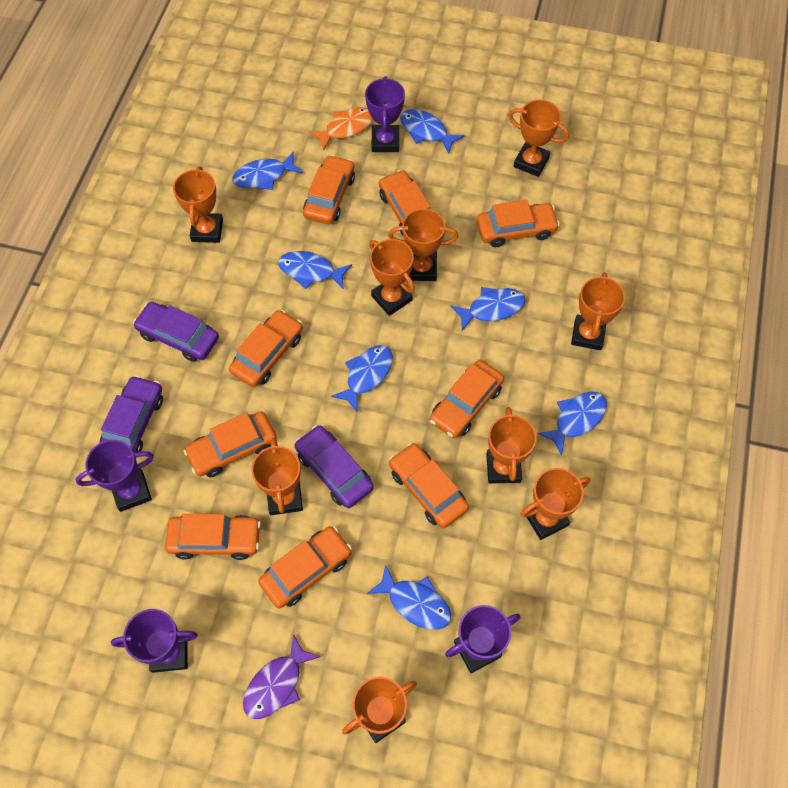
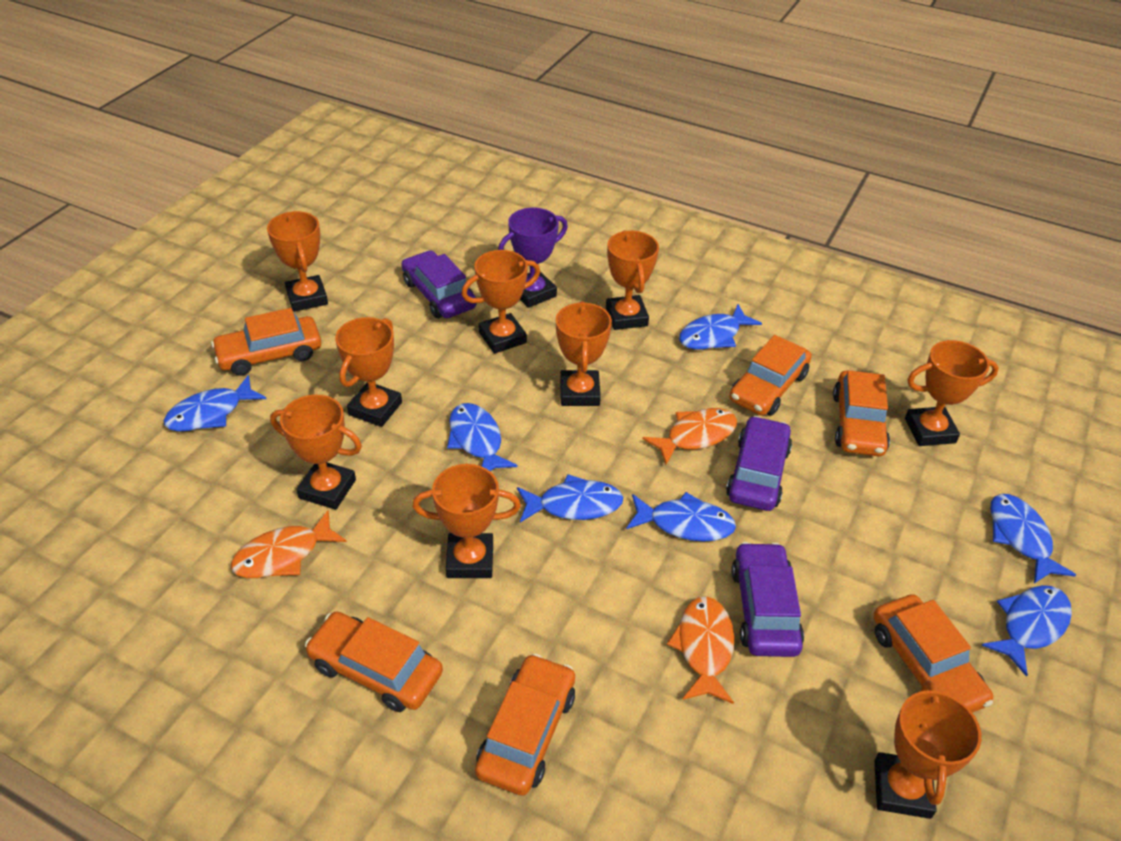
orange car: [165,514,261,560] [184,412,277,477] [229,310,303,387] [258,526,352,608] [303,155,355,224] [379,170,430,235] [389,443,469,528] [430,360,504,439] [477,200,560,247] = 9 -> [211,308,321,376] [305,611,443,712] [475,654,575,796] [729,335,812,416] [833,370,890,456] [873,594,993,713] = 6
orange fish: [309,107,373,151] = 1 -> [231,510,347,578] [642,408,737,465] [667,596,734,704] = 3
purple fish: [243,634,321,719] = 1 -> none = 0
purple trophy: [75,440,154,512] [111,609,198,673] [365,76,405,152] [445,605,520,673] = 4 -> [498,208,568,308] = 1

